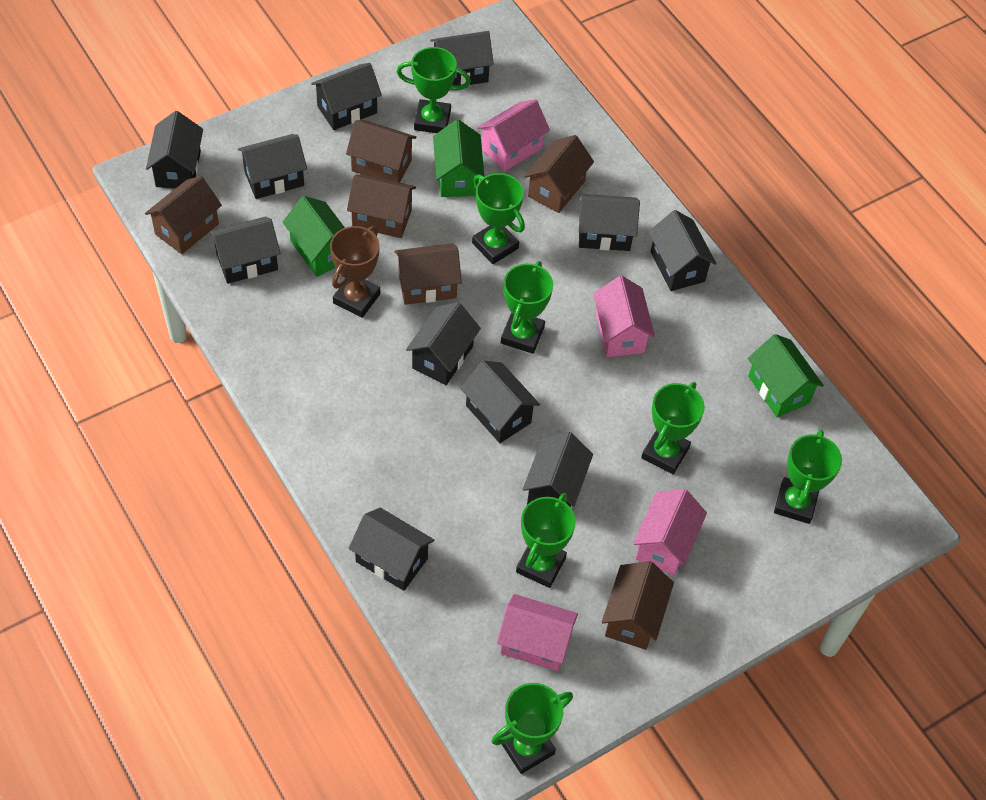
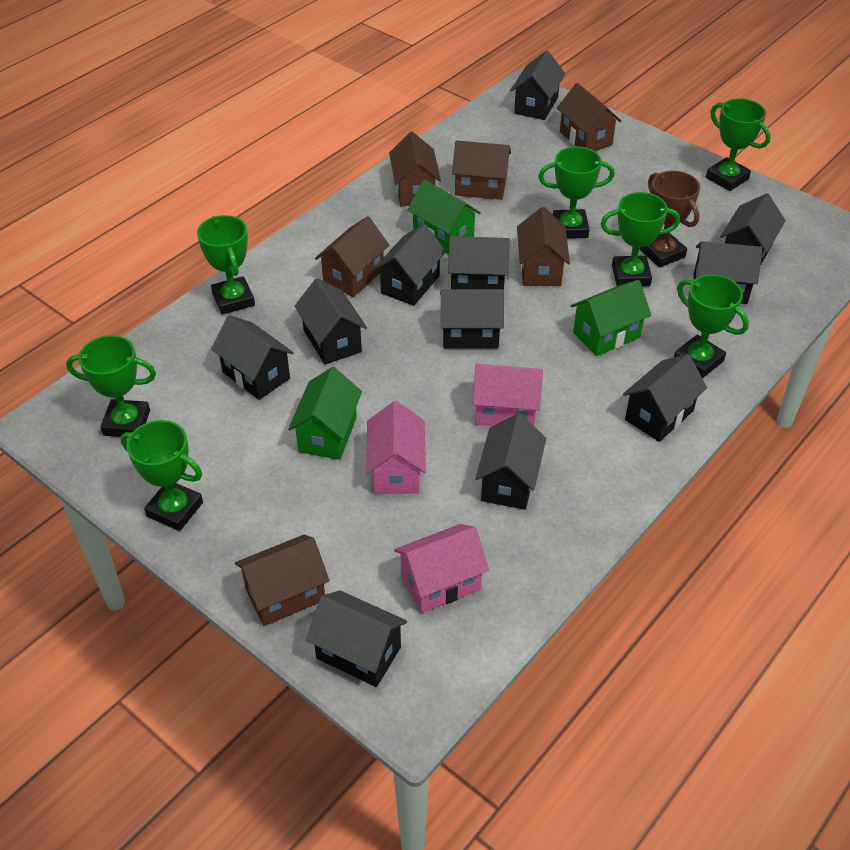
pink house: [477,99,550,171] [497,594,578,671] [593,276,655,357] [633,489,707,576] = 4 -> [366,401,426,494] [394,524,489,613] [472,364,543,426] = 3

